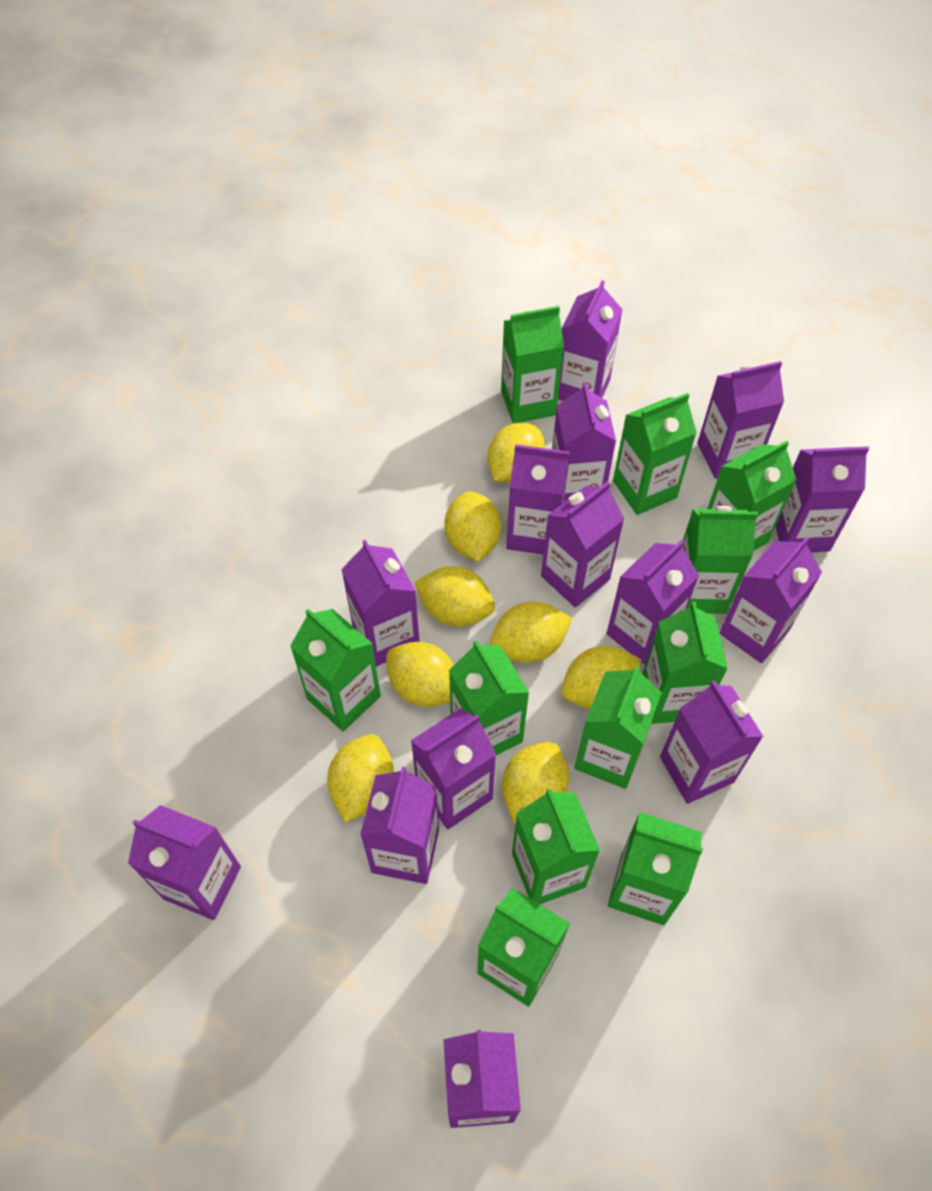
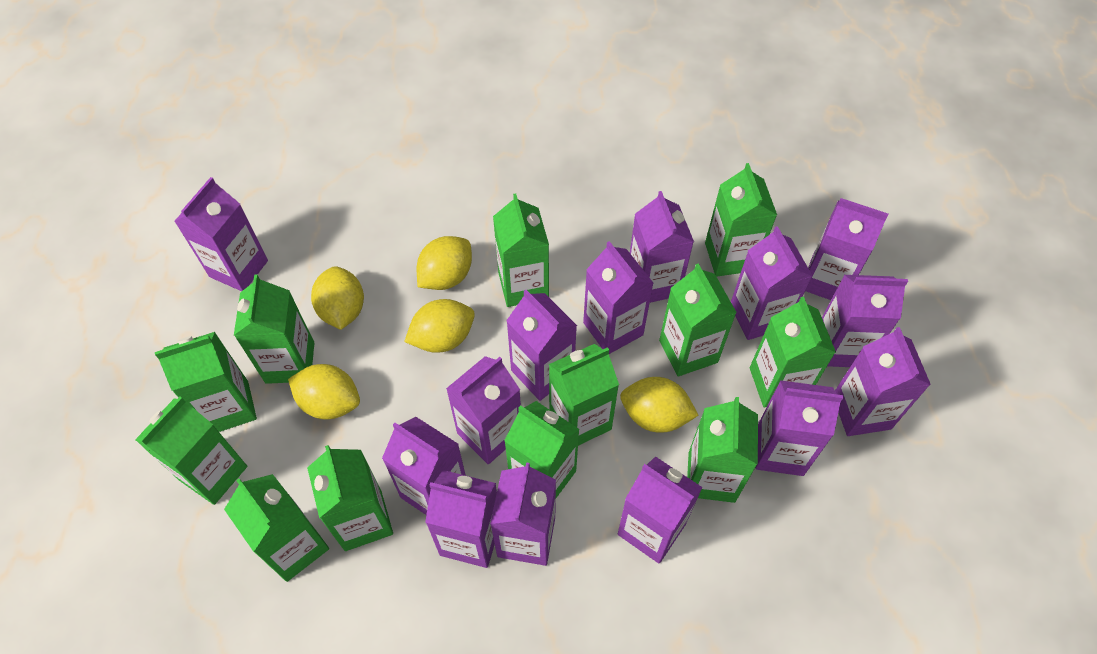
green carton: [290,609,381,731] [449,640,530,755] [477,888,570,1007] [501,306,564,424] [512,789,600,904] [574,665,662,789] [608,812,703,925] [613,393,697,515] [642,602,728,724] [683,506,758,614] [707,441,797,551] = 11 -> [135,397,247,505] [155,332,257,432] [224,474,329,582] [234,275,314,384] [307,445,393,551] [493,193,549,307] [504,401,580,498] [549,344,619,446] [659,263,737,377] [687,397,758,503] [705,163,777,277] [750,297,836,407] = 12
yellow lemon: [327,734,394,822] [386,642,454,707] [414,566,495,627] [444,491,502,562] [487,423,545,483] [490,602,572,663] [502,742,569,825] [562,646,641,709] = 8 -> [288,364,360,419] [311,266,364,330] [404,299,475,353] [417,236,472,290] [620,377,699,433] = 5

